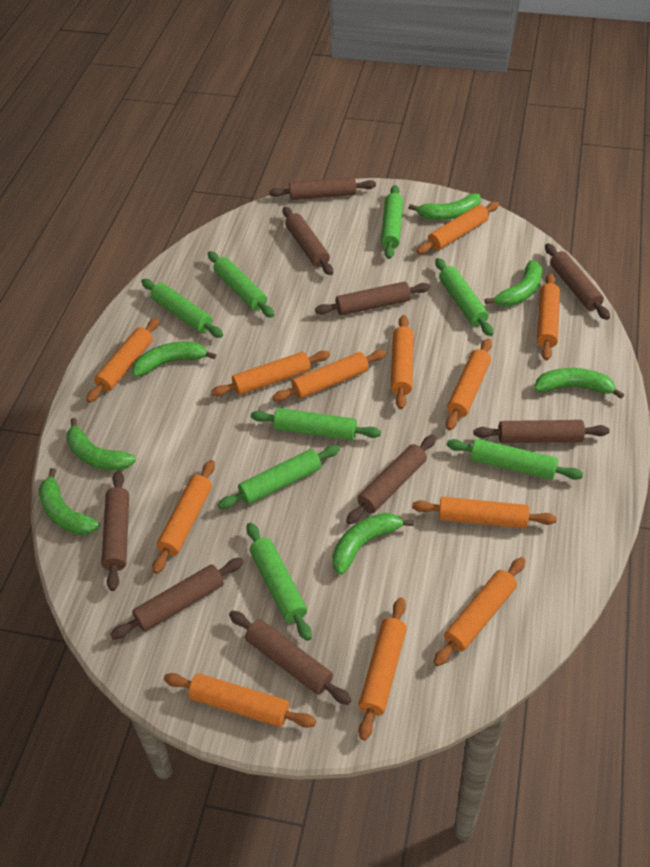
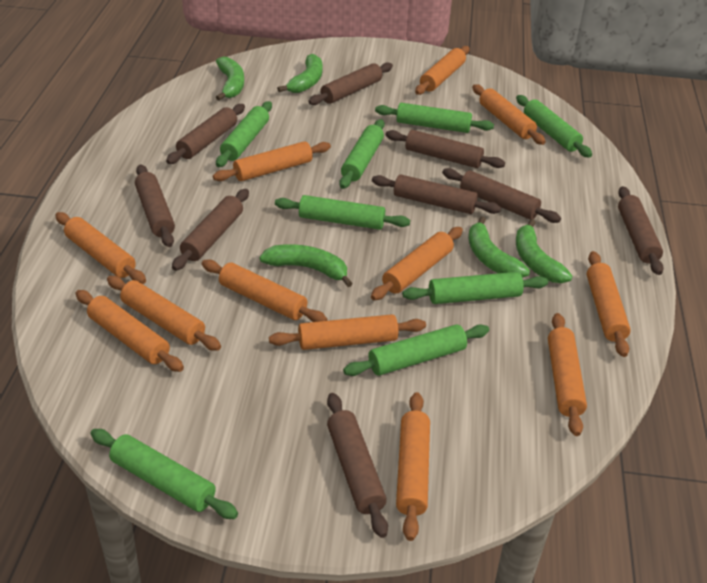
green banana: [39,468,100,535] [66,418,136,471] [132,341,216,377] [332,513,414,575] [409,193,481,220] [485,260,542,306] [534,368,624,399] = 7 -> [216,57,244,101] [259,244,353,287] [277,54,323,93] [468,216,530,278] [516,219,572,283] = 5

